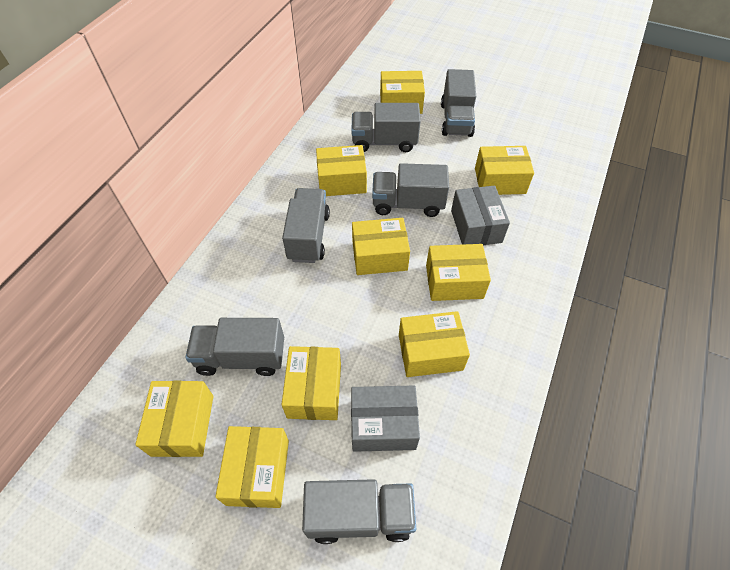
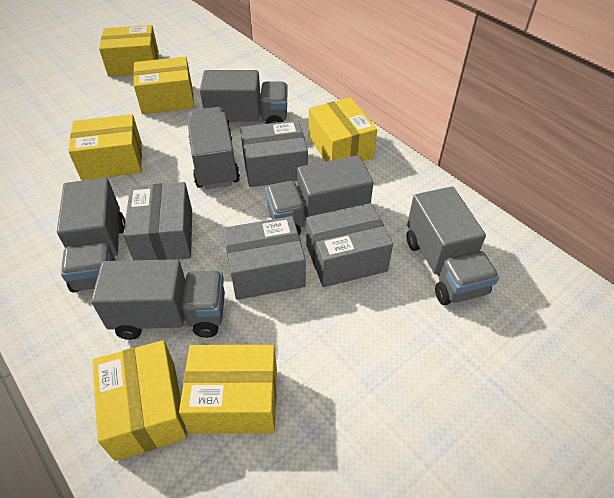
grey box: [351,386,420,452] [451,186,510,245] = 2 -> [123,182,192,260] [223,216,306,300] [240,120,308,187] [306,203,393,287] = 4
yellow box: [135,381,214,457] [215,426,289,508] [281,346,341,420] [316,145,367,196] [352,218,410,275] [380,71,425,114] [399,311,470,377] [426,244,491,301] [475,146,534,195] = 9 -> [68,114,142,180] [92,340,187,461] [99,25,159,77] [133,57,194,114] [179,345,277,434] [309,97,377,161] = 6

